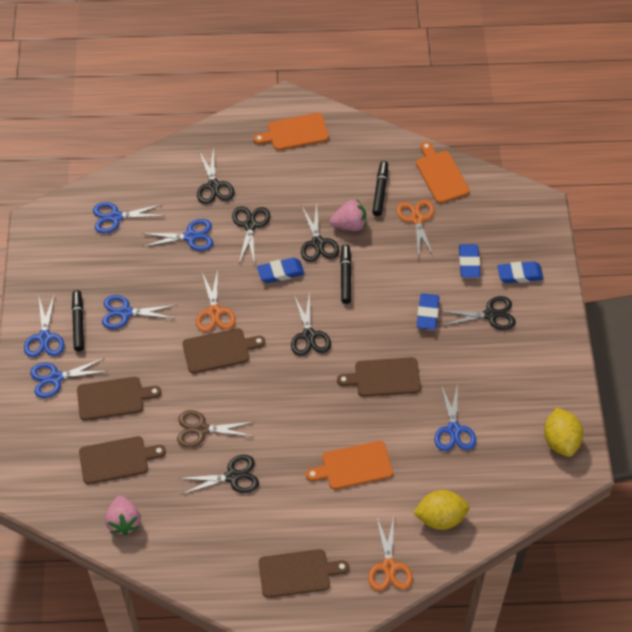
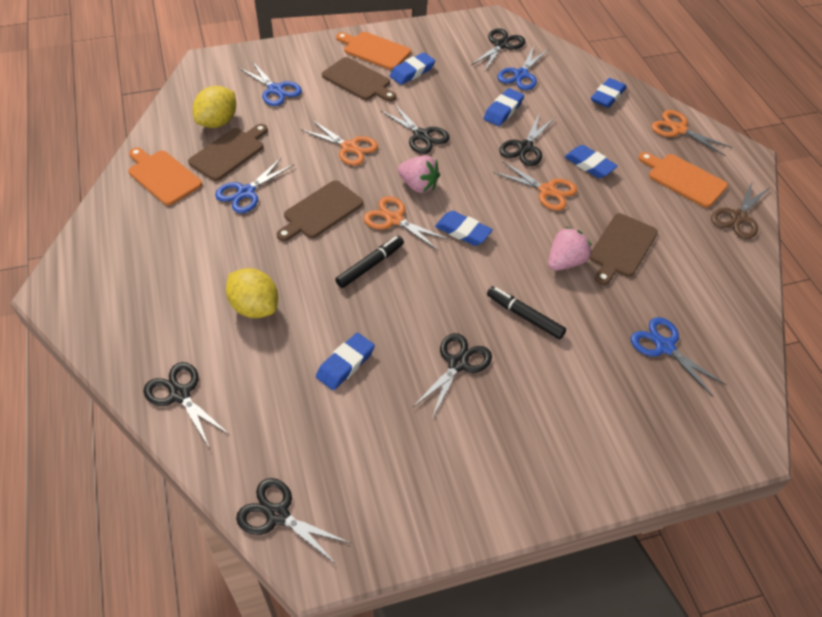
black marker: [72,290,84,351] [340,244,351,304] [372,161,388,216] = 3 -> [335,236,404,288] [487,286,566,339] = 2
blue eraser: [257,258,305,283] [417,293,439,330] [459,244,480,278] [497,261,544,283] = 4 -> [316,333,375,390] [390,53,435,85] [435,211,493,246] [484,88,524,126] [564,145,618,178] [591,78,627,108] = 6
blue scissors: [24,294,64,357] [30,358,108,398] [93,202,163,234] [102,295,177,329] [141,219,213,251] [434,383,476,451] = 6 -> [215,157,294,213] [239,61,302,106] [497,46,549,90] [630,317,727,396] = 4
brown cutting board: [77,377,161,420] [79,436,166,484] [182,328,265,373] [259,549,349,598] [337,357,421,397] = 5 -> [188,124,268,181] [276,180,363,241] [322,57,396,101] [589,213,658,285] = 4
orange scissors: [196,269,236,332] [368,517,413,591] [396,199,434,258] = 3 -> [301,120,378,166] [363,196,450,251] [493,161,577,211] [652,110,733,156] = 4

